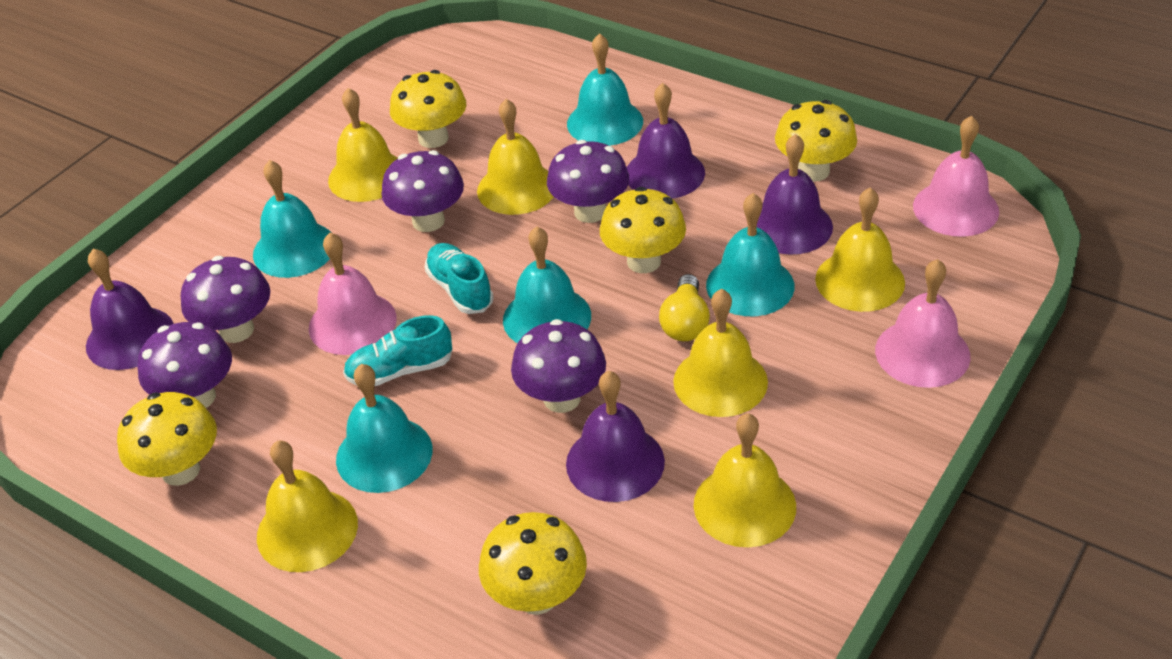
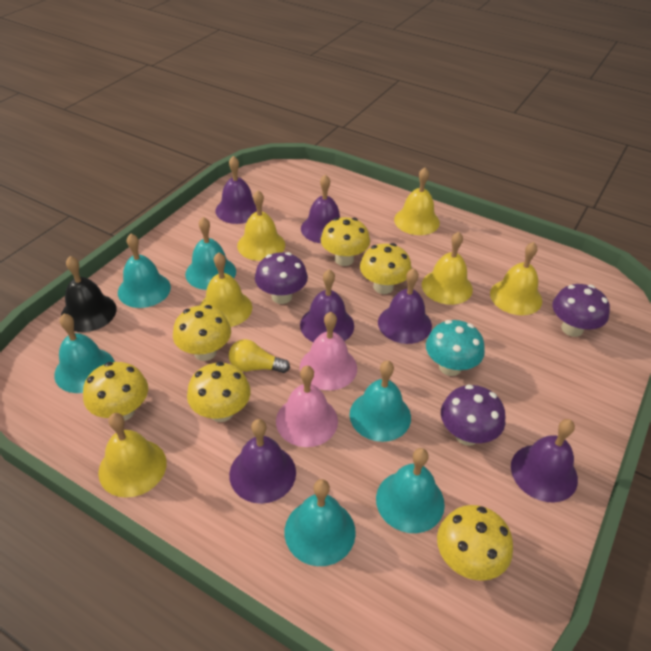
black bell: none = 0 -> [61,256,117,332] = 1
pink bell: [309,233,397,355] [875,259,970,388] [913,115,999,237] = 3 -> [276,366,338,447] [300,312,357,390] = 2
purple bell: [86,249,174,370] [566,371,665,502] [627,83,705,199] [757,134,833,255] = 4 -> [215,156,257,224] [229,419,296,504] [300,269,354,342] [301,174,340,243] [378,268,432,344] [511,419,578,503] = 6
purple mushroom: [137,322,232,408] [181,256,270,343] [381,150,464,232] [511,319,606,413] [547,140,629,223] = 5 -> [255,252,308,304] [441,385,505,446] [553,284,610,337] = 3
turquoise bell: [253,160,331,278] [336,364,432,493] [503,226,591,343] [567,33,643,146] [706,193,795,316] = 5 -> [54,314,115,393] [118,234,171,308] [185,217,236,290] [284,479,356,566] [350,361,411,442] [376,448,445,533] = 6
turquoise mushroom: none = 0 -> [426,320,485,376] = 1
turquoise shoe: [343,315,453,386] [425,243,494,314] = 2 -> none = 0
yellow mushroom: [117,392,217,486] [390,70,466,148] [479,512,587,615] [600,187,686,273] [775,100,857,182] = 5 -> [83,362,148,421] [173,305,231,361] [187,362,250,422] [321,217,370,266] [360,243,412,294] [437,505,513,581] = 6

